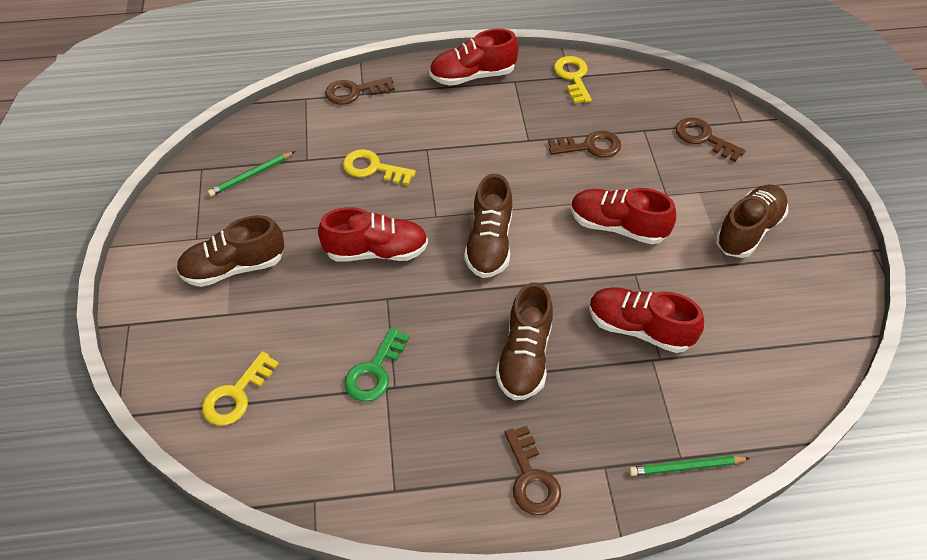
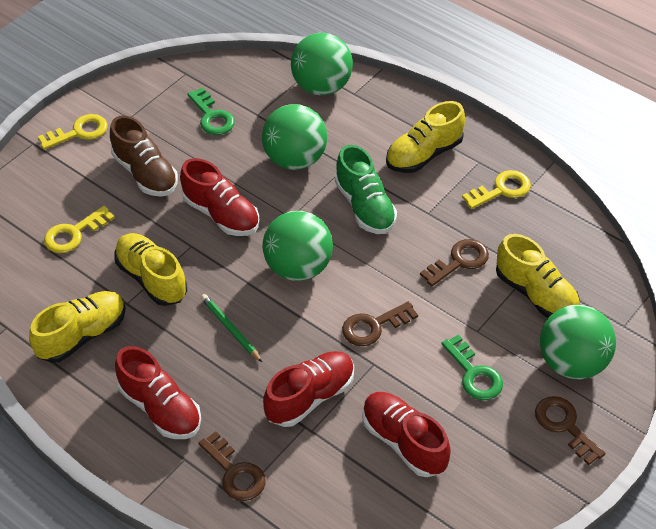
brown shoe: [176,215,284,287] [464,173,512,278] [496,282,553,400] [715,185,788,258] = 4 -> [110,116,178,197] = 1
green ball: none = 0 -> [262,104,327,170] [263,211,333,281] [291,33,353,95] [540,305,616,379] = 4
green key: [344,327,410,402] = 1 -> [187,87,235,135] [441,334,503,400] = 2
green pencil: [208,151,295,196] [629,456,750,476] = 2 -> [201,294,262,362] = 1
green shoe: none = 0 -> [335,145,397,234] = 1
yellow shoe: none = 0 -> [29,291,126,363] [114,233,187,306] [386,101,465,173] [496,234,580,318] = 4

